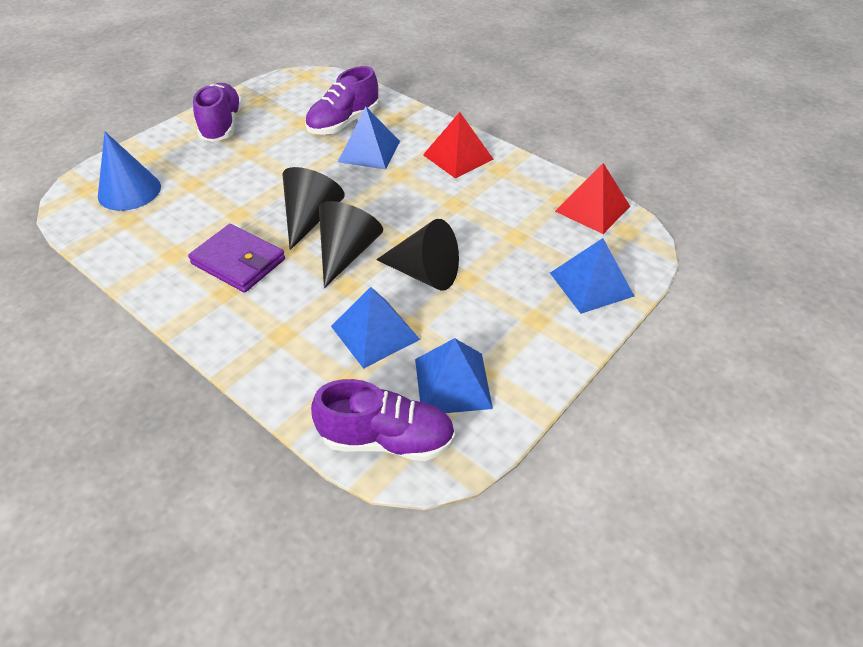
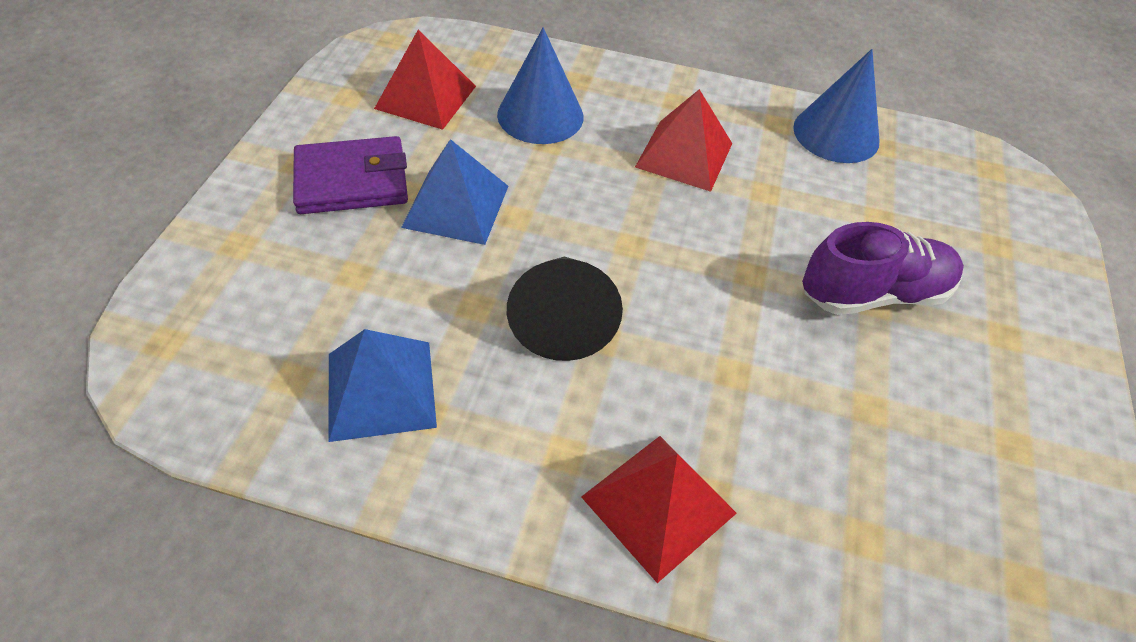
black cone: [282,167,345,250] [319,201,383,288] [376,219,459,291] = 3 -> [507,257,623,361] = 1
blue cone: [98,132,161,211] = 1 -> [497,27,583,144] [793,49,879,163] = 2
blue pyramid: [331,287,420,369] [338,107,400,170] [415,338,493,413] [550,238,634,314] = 4 -> [328,329,437,442] [401,139,508,245] = 2
purple shoe: [193,83,243,142] [305,66,379,135] [311,379,455,461] = 3 -> [802,222,964,315] = 1
red pyramid: [423,112,493,178] [555,163,630,234] = 2 -> [374,30,476,130] [581,436,737,583] [635,89,732,192] = 3

